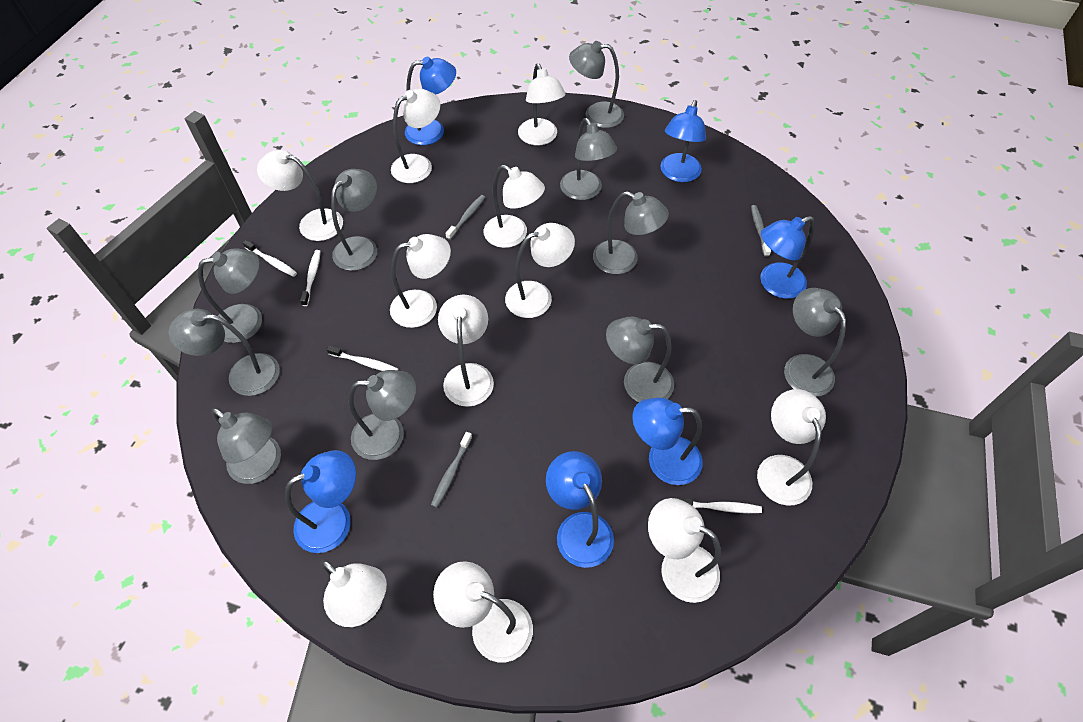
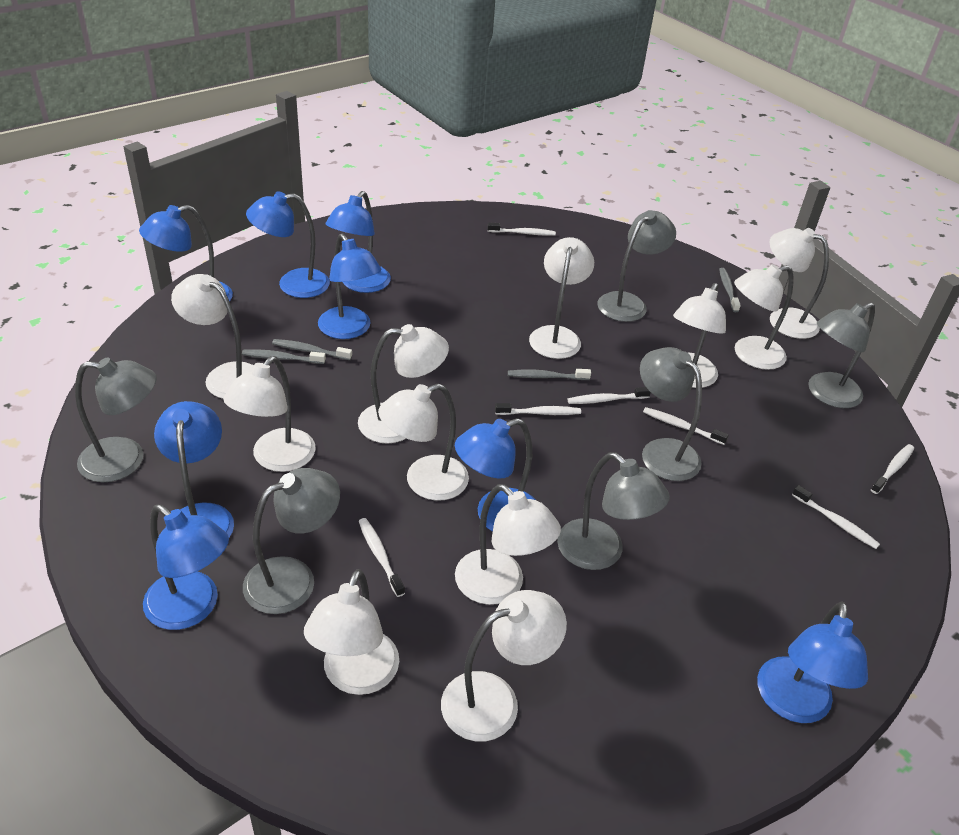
blue lamp: [285,450,356,553] [405,57,456,145] [546,451,614,568] [632,398,703,485] [661,100,706,182] [760,216,815,299] = 6 -> [139,205,233,302] [143,505,229,630] [154,401,234,537] [246,191,330,298] [318,234,382,339] [326,191,391,293] [455,418,535,532] [757,602,868,723] = 8
grey lamp: [169,309,280,396] [198,249,262,343] [211,408,281,484] [331,169,377,271] [348,370,416,460] [560,118,617,200] [569,41,624,128] [593,191,669,274] [606,317,674,402] [784,288,846,397] = 10 -> [75,357,157,482] [243,468,340,614] [557,452,670,570] [598,210,676,322] [640,347,702,481] [808,303,875,408] = 6
grey toothbrush: [431,432,472,508] [445,195,485,240] [751,205,771,257] = 3 -> [242,349,326,364] [272,339,352,360] [508,369,591,380] [719,268,741,312] = 4
white toothbrush: [243,240,297,277] [300,250,321,306] [327,346,398,371] [677,498,762,513] = 4 -> [359,518,405,597] [488,222,556,236] [495,403,581,415] [568,387,651,404] [643,407,729,445] [792,485,880,549] [871,444,914,494] = 7

